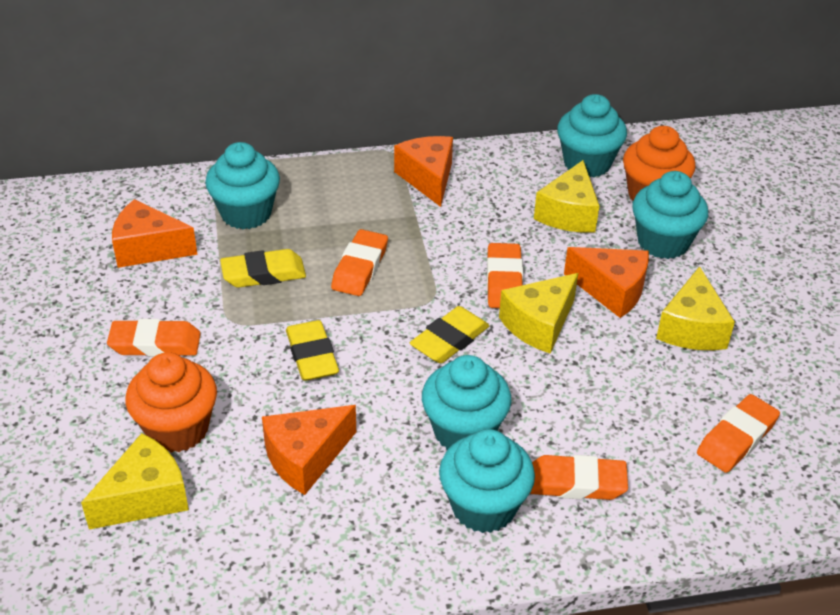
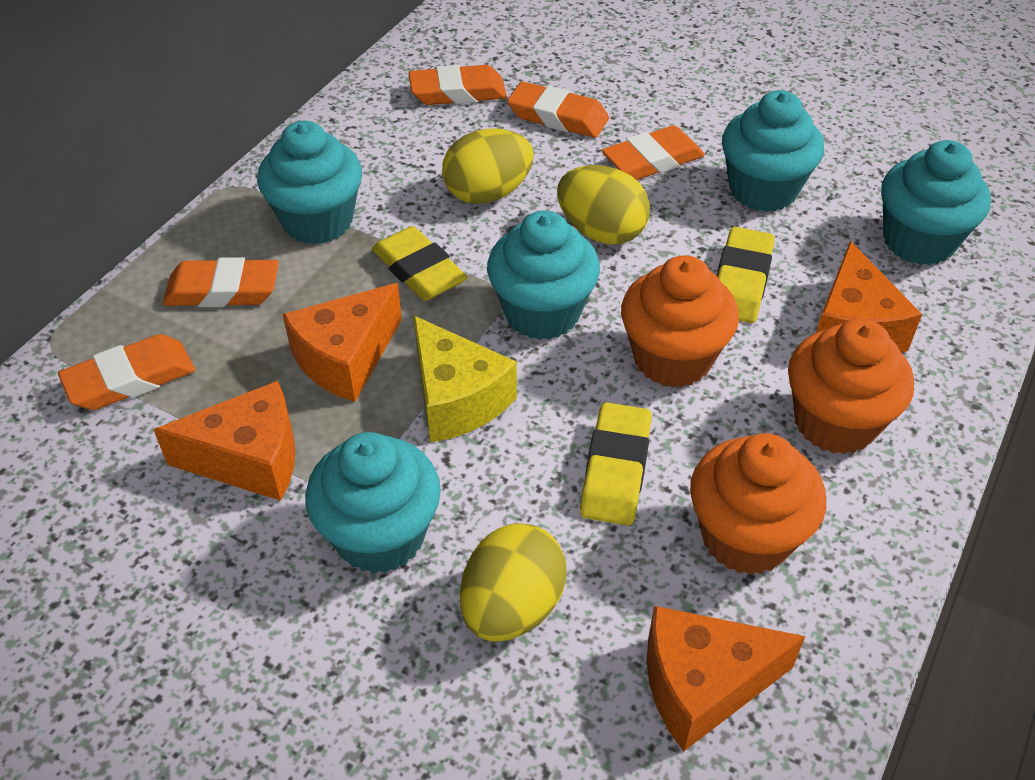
orange cupcake: [125,352,217,453] [623,126,696,201] = 2 -> [621,255,739,387] [690,433,826,575] [788,319,914,454] = 3
yellow cheese: [81,433,189,530] [499,273,578,354] [534,160,599,233] [656,266,735,350] = 4 -> [413,315,517,443] = 1
yellow egg: none = 0 -> [442,128,534,204] [460,523,567,642] [557,165,650,245] = 3

